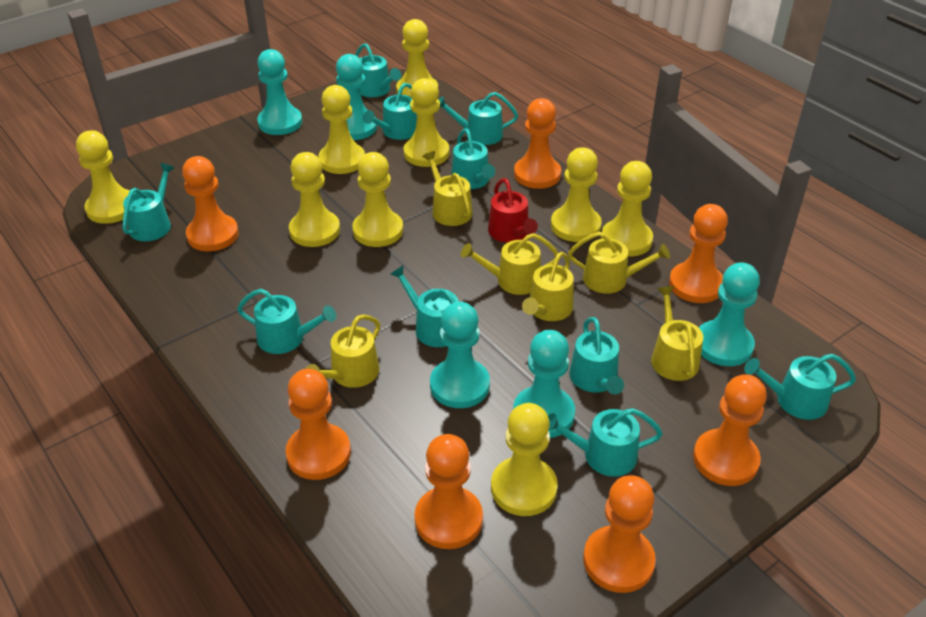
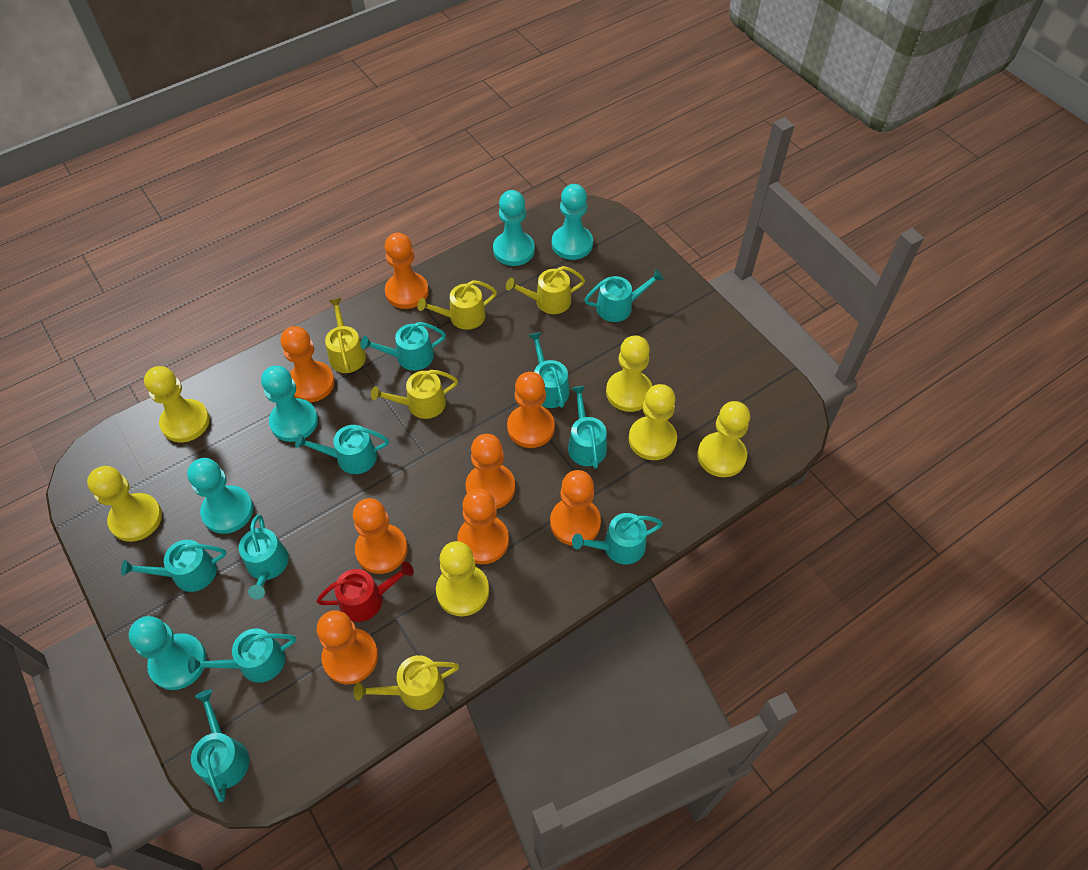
orange pawn: [182,156,239,251] [286,369,351,480] [415,434,483,549] [514,98,561,189] [583,475,656,593] [669,204,728,303] [693,374,767,486] = 7 -> [280,326,335,402] [317,610,378,684] [353,498,408,574] [385,233,429,309] [457,489,509,564] [466,434,515,509] [507,372,555,448] [550,470,601,546] = 8
yellow pawn: [76,130,130,224] [289,152,340,247] [319,85,365,174] [352,152,403,247] [396,19,438,97] [404,78,449,167] [491,403,558,516] [551,147,602,242] [601,161,653,257] = 9 -> [87,466,162,542] [144,366,210,442] [436,541,489,617] [606,335,652,412] [629,384,677,460] [697,401,750,477] = 6
yellow watering can: [306,314,380,388] [422,151,472,226] [461,233,558,295] [522,252,574,321] [568,232,670,294] [651,286,703,381] = 6 -> [325,298,366,373] [354,655,459,710] [371,370,458,419] [417,280,497,330] [506,266,585,314] = 5

